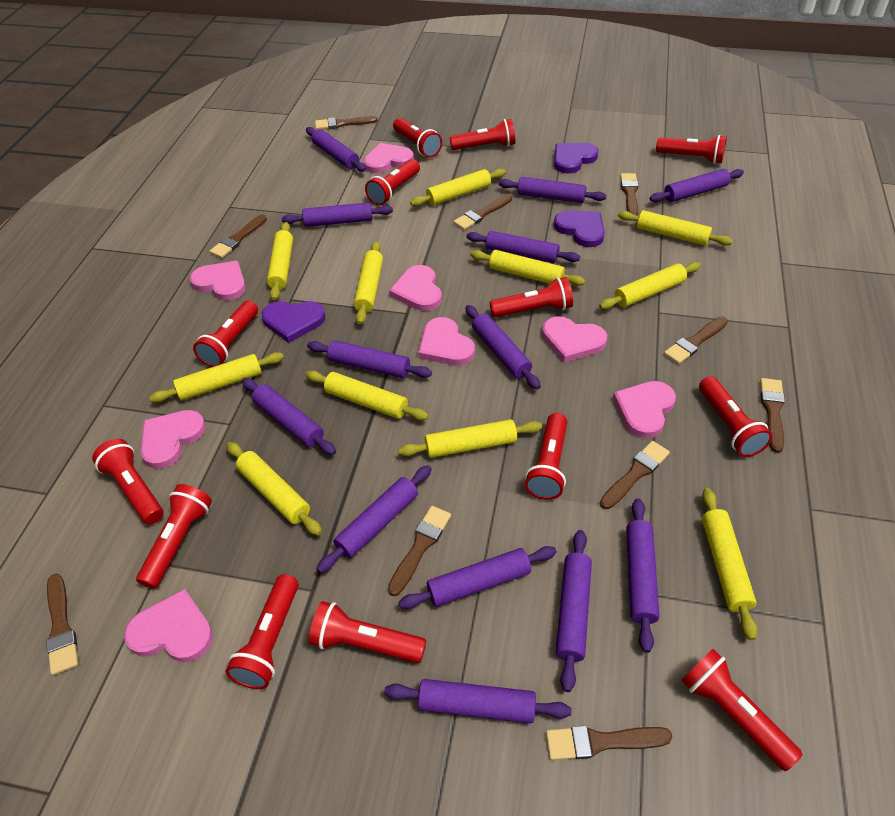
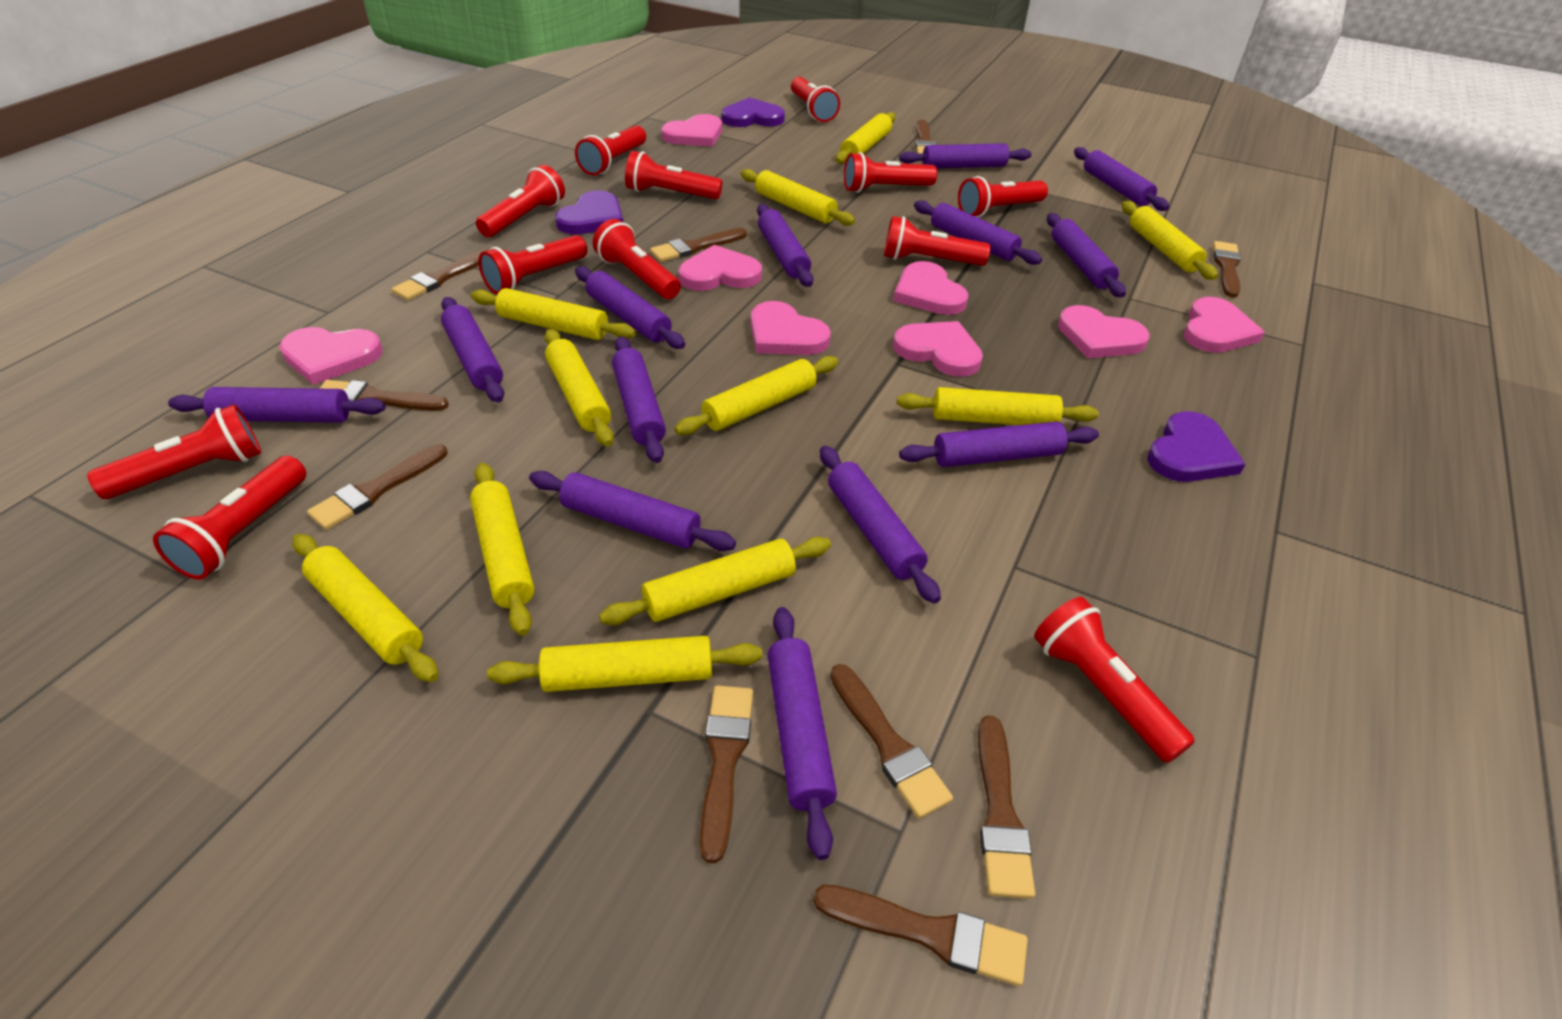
red flashlight: [92,439,163,524] [136,484,212,589] [193,301,258,367] [225,574,299,689] [309,601,427,663] [365,159,420,205] [393,118,442,158] [450,119,515,150] [490,277,573,317] [525,413,567,500] [656,135,727,164] [681,649,803,771] [699,376,772,457] = 13 -> [87,404,262,499] [153,456,306,579] [476,165,565,237] [479,235,587,294] [575,125,646,176] [593,219,681,299] [625,151,722,199] [791,77,840,122] [844,152,937,193] [884,216,991,266] [958,176,1048,218] [1034,597,1195,763] = 12

